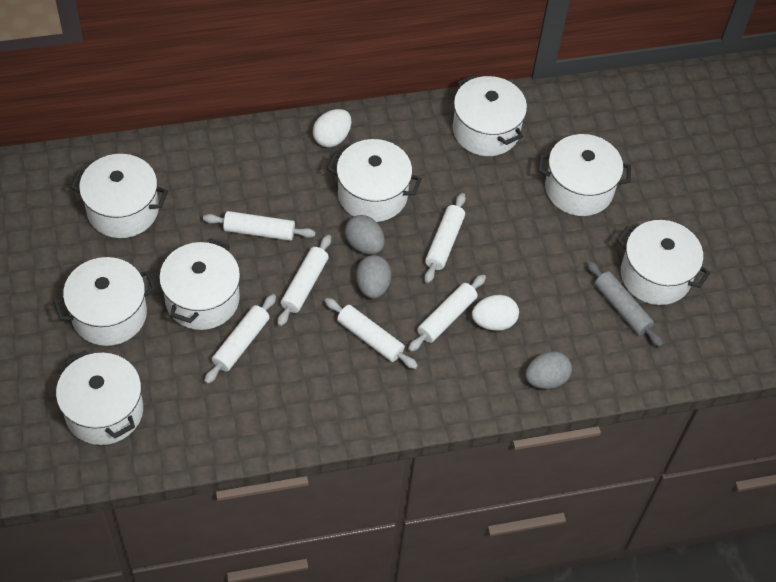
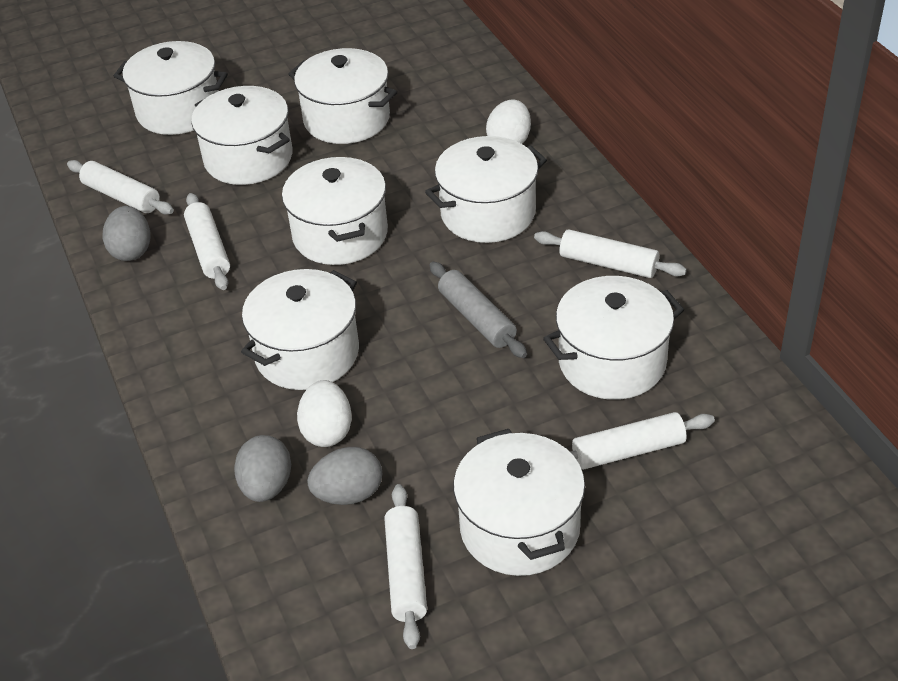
white rolling pin: [203,211,316,241] [204,294,276,384] [277,235,331,326] [325,298,418,369] [408,274,486,352] [424,193,466,283] = 6 -> [67,160,174,215] [184,193,230,290] [384,484,427,649] [534,229,687,278] [570,412,715,470] = 5

